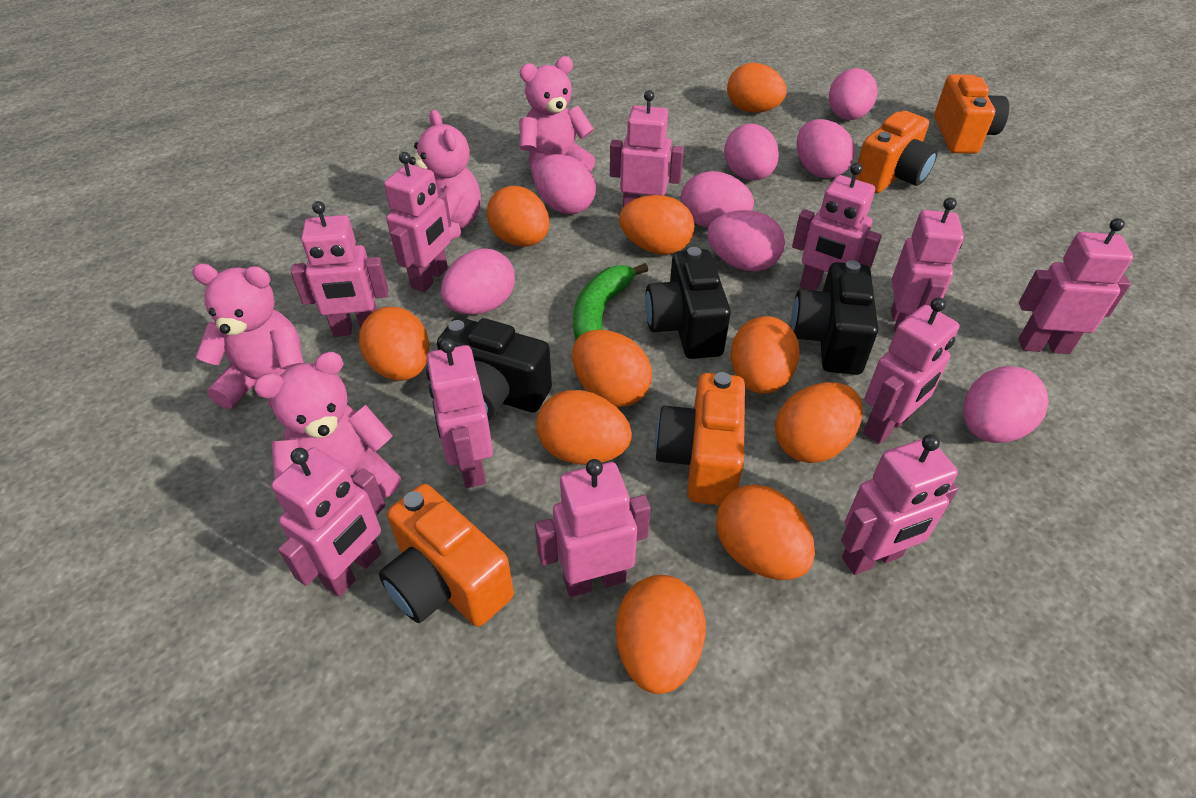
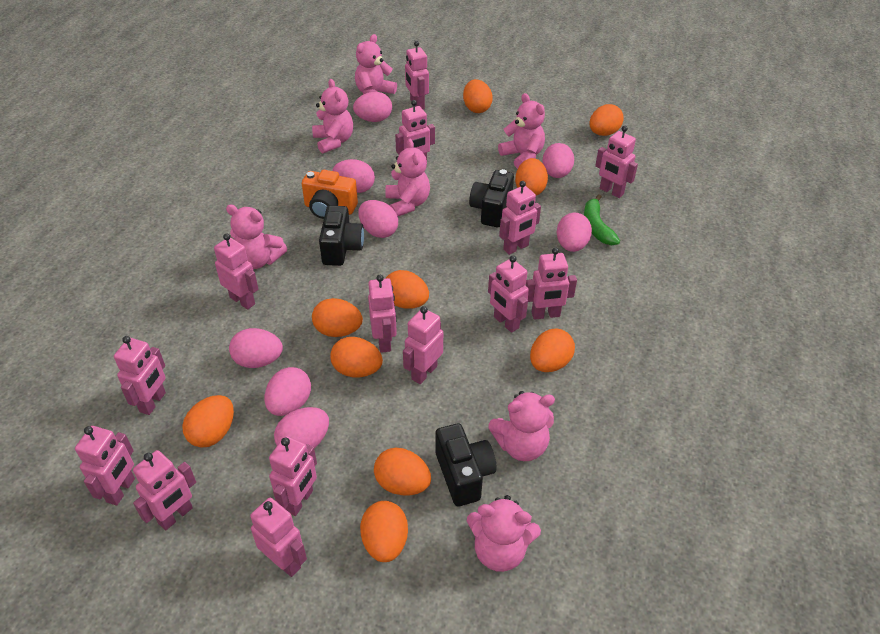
orange camera: [379,484,514,627] [655,372,745,505] [856,111,938,193] [934,74,1009,154] = 4 -> [302,170,358,219] = 1
pink robot: [271,447,385,597] [291,201,389,337] [384,152,451,292] [426,338,493,488] [535,459,651,597] [610,90,684,207] [792,163,882,291] [841,434,958,575] [863,298,960,444] [891,197,964,334] [1019,218,1133,354] = 11 -> [75,426,135,505] [114,336,166,415] [133,450,196,530] [214,233,258,310] [250,497,307,577] [269,436,317,516] [368,275,397,353] [395,100,435,160] [403,306,443,384] [405,41,429,109] [488,255,529,333] [499,181,541,255] [526,247,577,320] [595,126,638,198] = 14
pink teddy bear: [192,264,304,409] [254,352,401,498] [409,110,481,240] [520,56,595,179] = 4 -> [226,204,287,269] [312,79,353,154] [355,34,397,95] [385,139,430,217] [467,495,541,572] [488,391,555,461] [498,93,545,169] = 7

